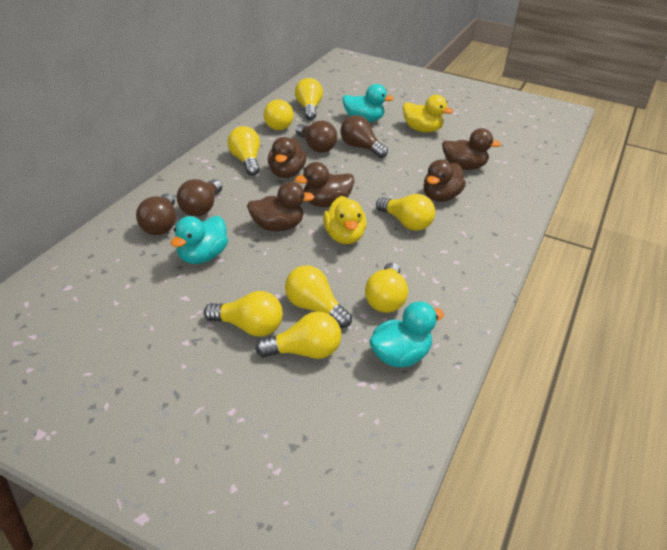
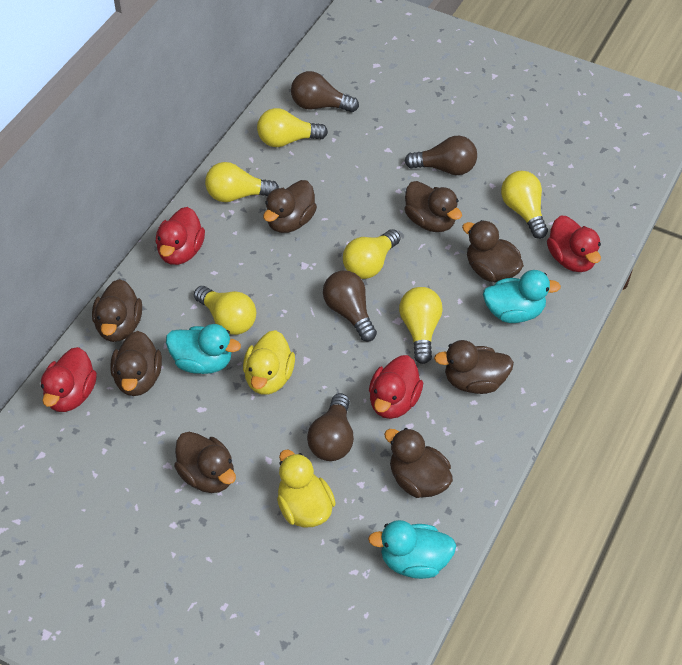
brown duck: [247,182,315,231] [268,137,307,178] [295,162,355,207] [424,160,466,202] [442,128,501,170] = 5 -> [92,279,142,342] [110,331,162,396] [174,432,236,493] [263,180,317,233] [384,428,453,498] [404,181,462,232] [434,340,514,394] [462,220,524,283] = 8
red duck: none = 0 -> [41,347,97,412] [156,207,205,265] [369,355,423,419] [547,216,601,272] = 4
yellow light bulb: [204,291,283,337] [227,126,260,176] [255,312,341,359] [264,99,294,130] [285,265,352,328] [295,78,323,120] [365,262,408,313] [376,194,435,231] = 8 -> [194,286,256,335] [205,162,279,202] [257,108,328,147] [343,229,401,279] [399,287,443,364] [501,171,548,239] = 6

